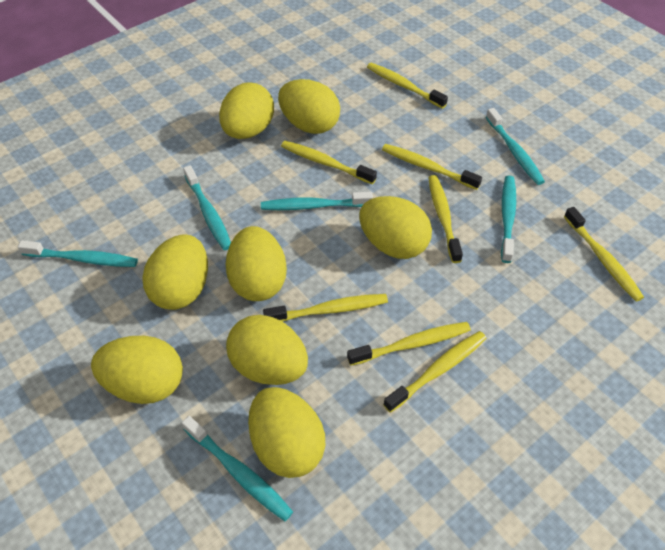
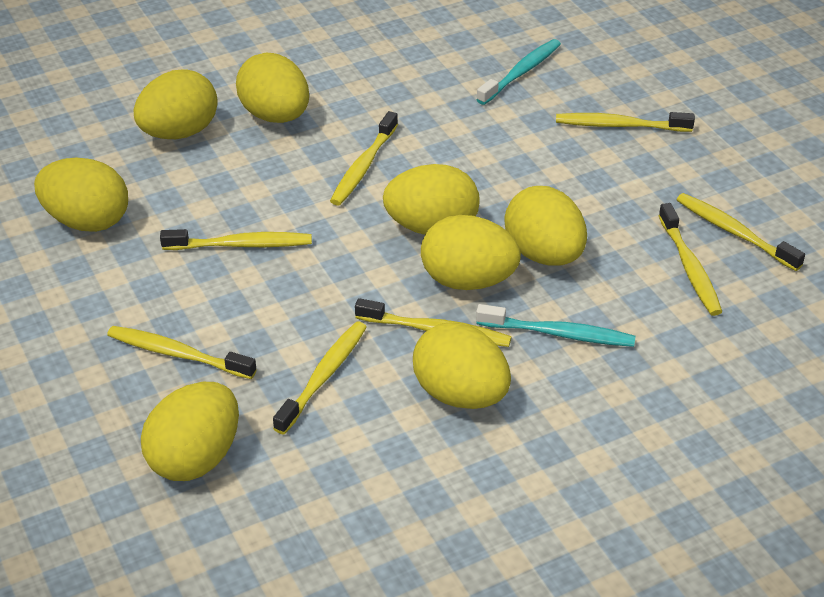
turquoise toothbrush: [18,241,138,267] [182,416,293,521] [183,165,231,250] [261,192,373,210] [486,108,545,185] [501,176,516,263] = 6 -> [476,39,561,105] [476,304,636,347] = 2

